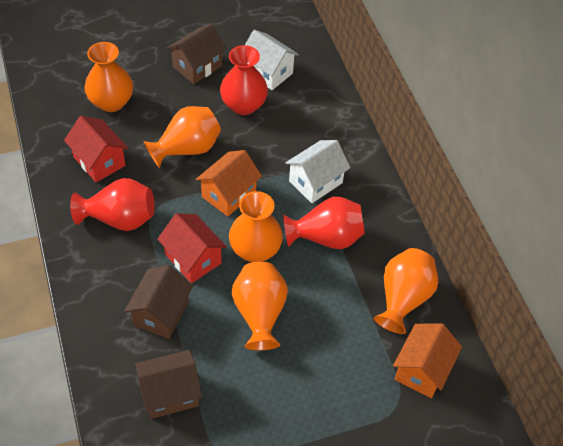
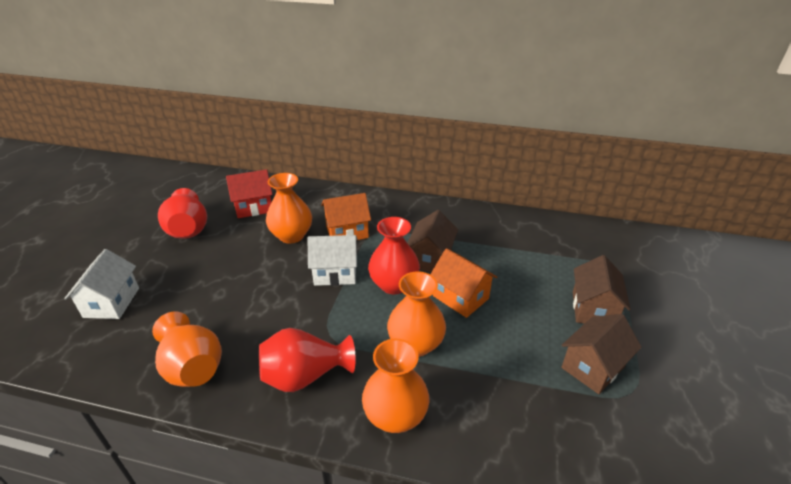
orange vase: [84,42,133,112] [144,106,221,168] [229,191,283,262] [232,262,288,350] [374,248,438,334] = 5 -> [152,311,222,387] [266,173,312,244] [362,339,430,433] [387,271,446,357] = 4
red house: [64,116,128,182] [158,213,227,283] = 2 -> [226,169,273,218] = 1

